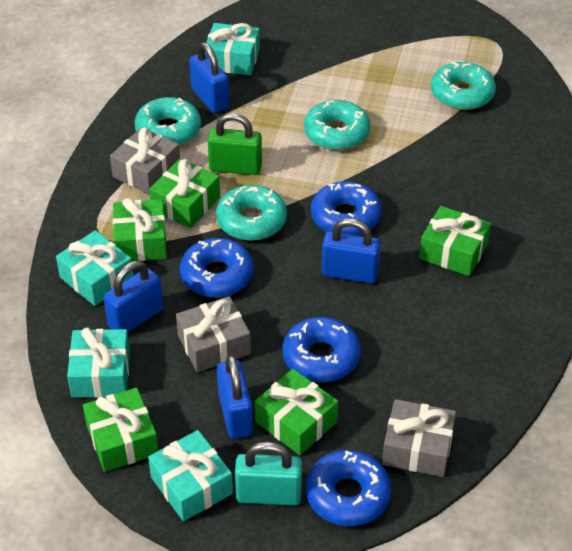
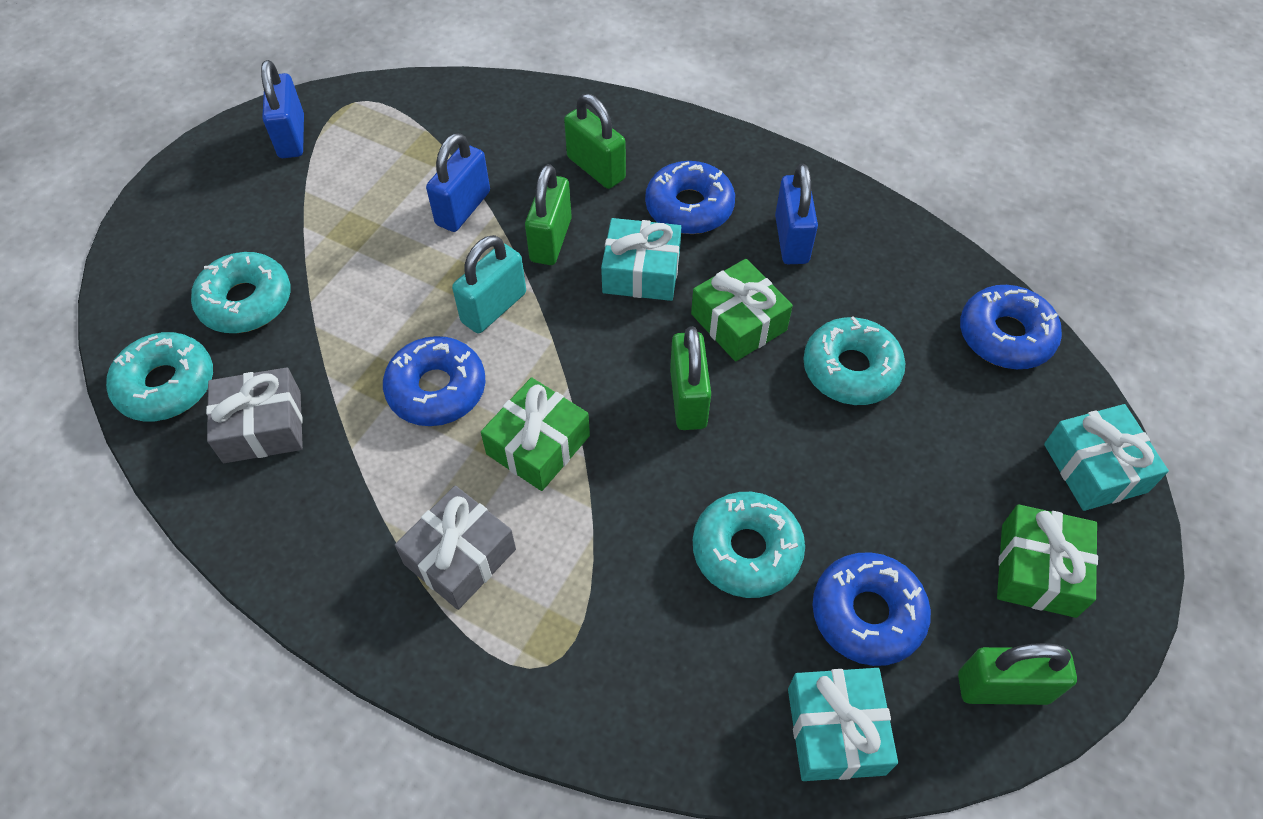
blue padlock: [104,261,163,333] [189,42,229,113] [217,354,253,439] [322,218,381,283] = 4 -> [261,60,304,158] [426,133,490,232] [775,164,818,264] = 3
green gift: [83,388,158,472] [113,198,167,261] [149,159,220,228] [255,369,338,455] [419,206,491,276] = 5 -> [481,377,590,491] [691,259,793,362] [997,504,1098,618] = 3
green padlock: [208,113,262,175] = 1 -> [525,164,572,265] [564,94,626,189] [670,326,711,430] [958,643,1077,705] = 4
grey gift: [110,127,180,195] [176,296,251,372] [382,399,456,477] = 3 -> [206,367,303,463] [395,486,516,610] = 2
turquoise gift: [56,230,134,306] [67,328,130,398] [148,430,233,521] [205,23,260,75] = 4 -> [601,218,681,301] [788,668,898,781] [1044,404,1169,511] = 3

